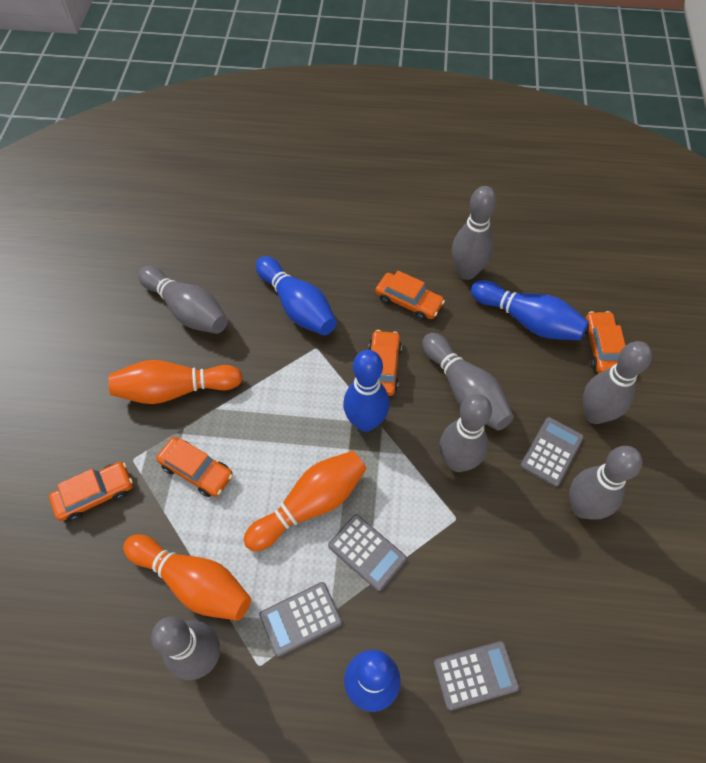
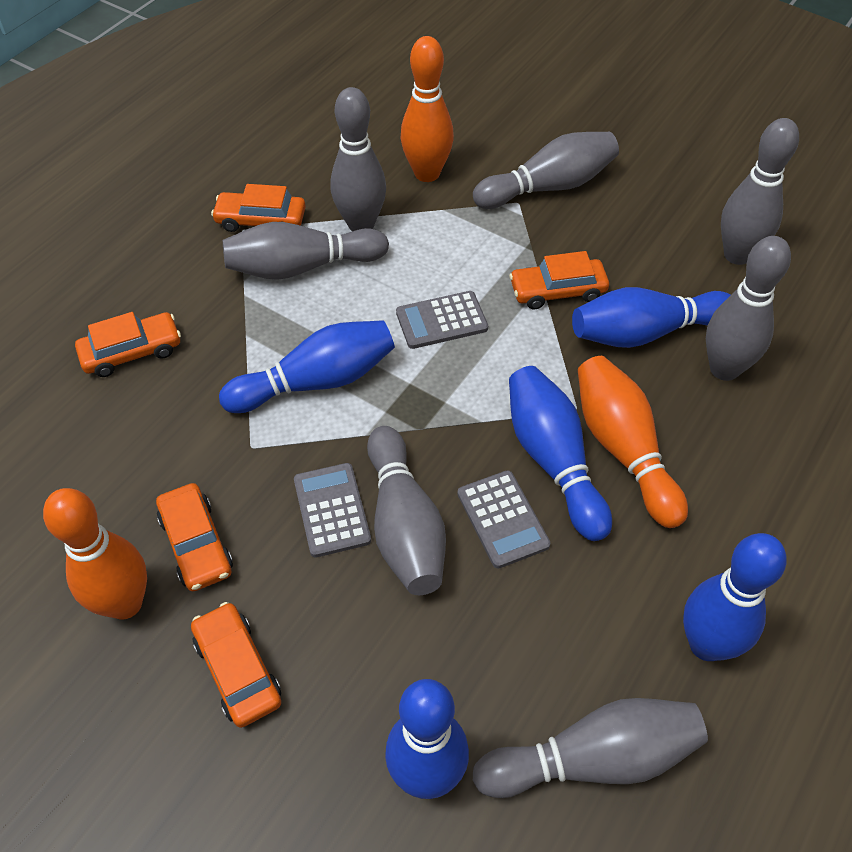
blue bowling pin: [256,256,337,335] [343,350,390,432] [344,650,401,712] [471,280,589,341] = 4 -> [219,320,395,413] [385,679,469,799] [509,366,612,541] [572,287,731,348] [683,533,786,661] = 5
grey calculator: [259,582,342,657] [328,515,407,591] [434,641,520,710] [520,417,584,487] = 4 -> [294,463,371,558] [396,291,488,349] [457,470,550,569] = 3

